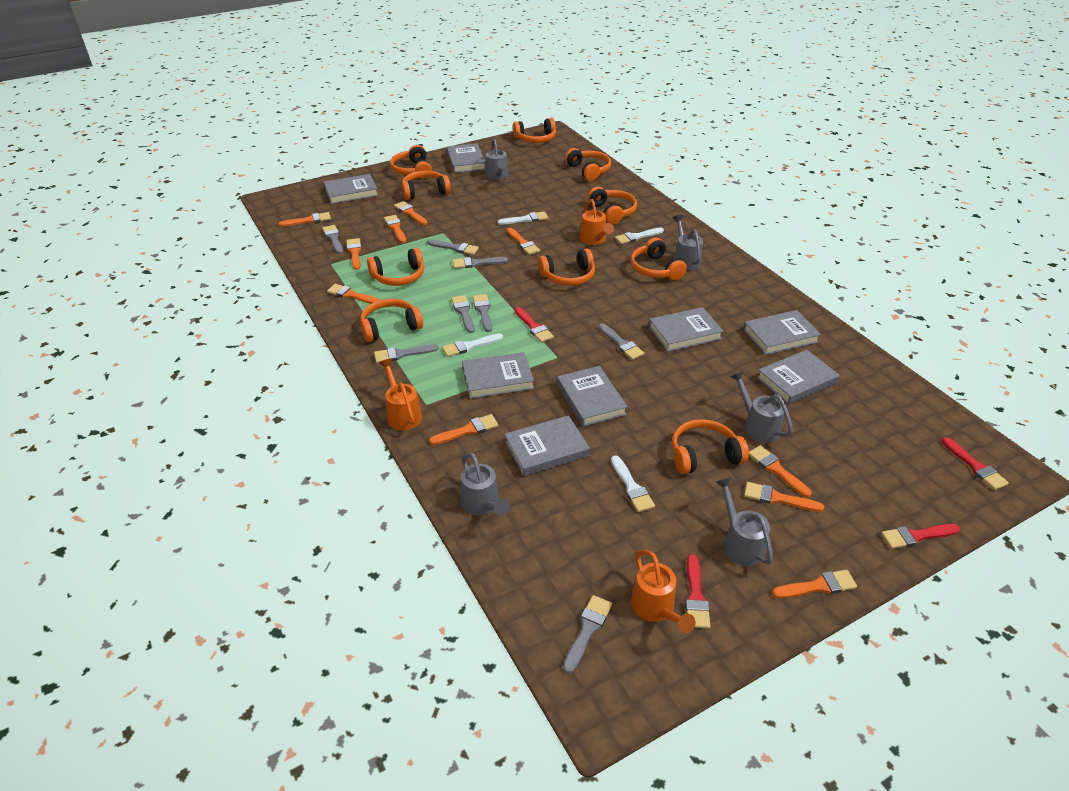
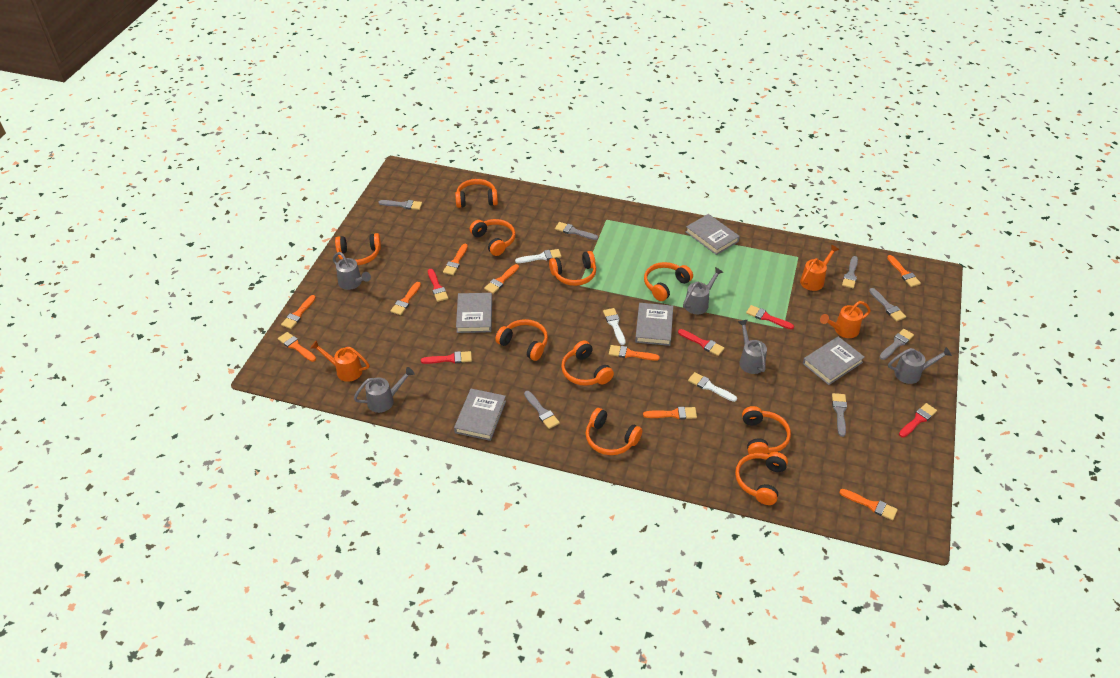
grey book: [324,174,378,204] [447,143,485,173] [462,352,534,399] [505,415,590,476] [557,366,627,427] [649,307,724,352] [743,310,821,355] [757,350,839,405] = 8 -> [454,389,506,441] [456,293,492,333] [635,303,673,346] [686,214,740,255] [803,336,865,385] = 5
grey brush: [322,225,343,254] [374,344,438,363] [427,240,479,255] [451,295,475,333] [453,257,508,269] [473,294,492,332] [563,595,612,674] [598,323,644,360] = 8 -> [378,200,422,210] [524,391,560,429] [555,222,598,240] [832,393,847,437] [842,256,858,288] [869,288,906,321] [880,329,914,360] = 7
orange brush: [278,212,331,227] [327,284,380,304] [346,238,362,270] [384,215,406,243] [394,201,428,225] [429,414,499,445] [507,228,540,255] [744,482,824,512] [749,445,812,497] [772,570,857,598] = 10 -> [278,332,316,362] [281,295,316,329] [390,282,421,315] [443,244,468,275] [484,264,519,294] [609,345,660,361] [643,407,697,420] [839,489,898,520] [887,255,921,287] = 9
red brush: [515,307,554,343] [685,554,710,629] [881,524,960,549] [942,437,1009,490] = 4 -> [421,351,472,364] [428,269,448,302] [678,329,725,356] [746,305,794,329] [899,403,937,438] = 5
white brush: [442,333,503,357] [497,211,548,225] [611,455,655,512] [615,227,664,244] = 4 -> [515,249,561,263] [603,308,626,345] [688,372,737,402] = 3

